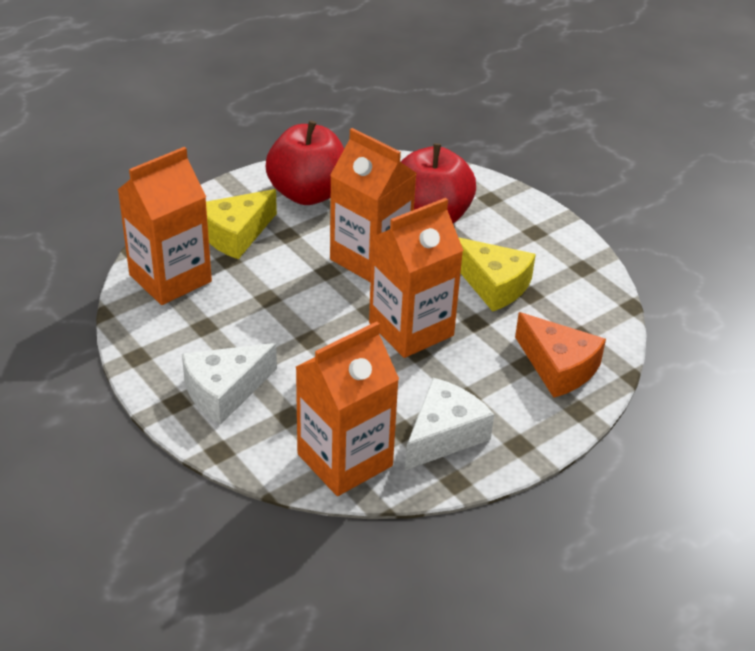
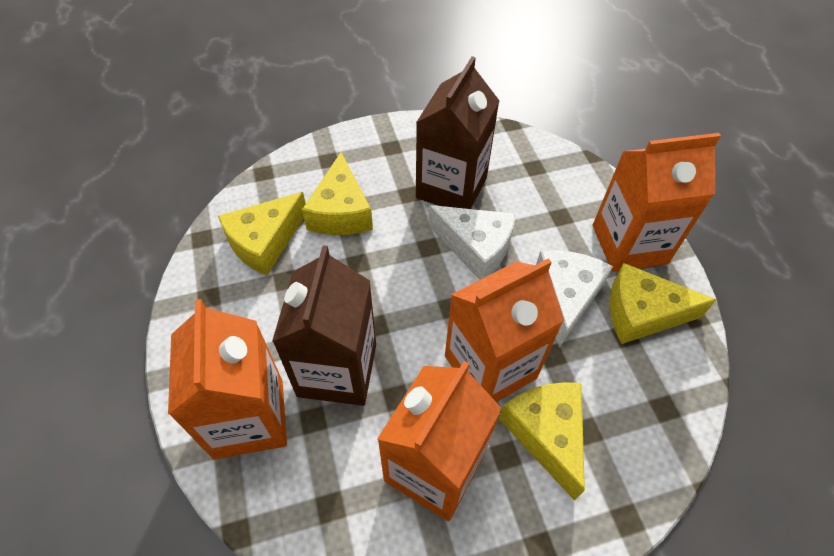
brown carton: none = 0 -> [272,245,376,406] [416,56,499,209] = 2
orange cheese: [515,312,606,398] = 1 -> none = 0
red apple: [266,121,344,205] [401,143,476,224] = 2 -> none = 0
yellow cheese: [206,189,277,259] [458,237,536,312] = 2 -> [218,192,306,275] [302,152,373,235] [499,382,585,501] [610,263,716,344] = 4

